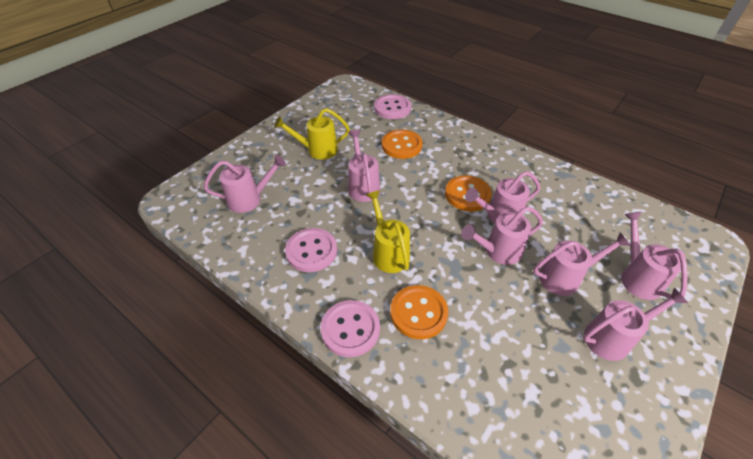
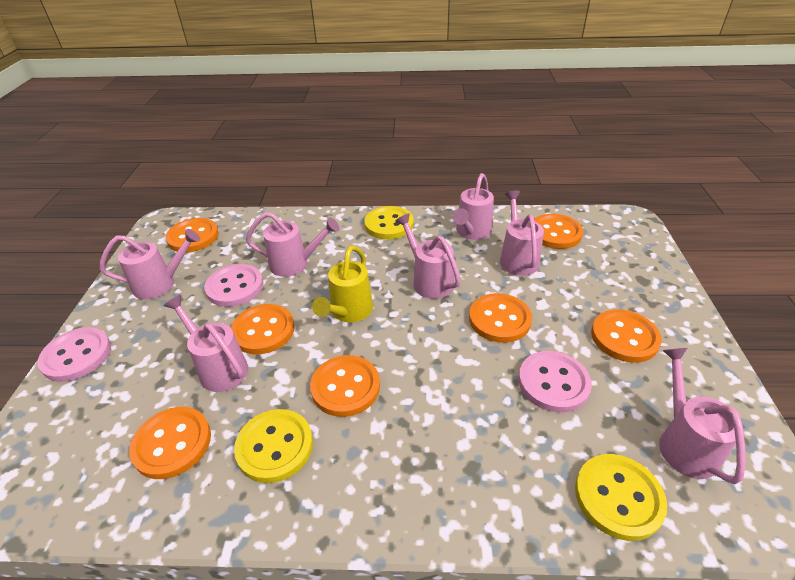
orange button: [382,129,423,159] [390,285,448,339] [445,175,492,211] = 3 -> [129,407,211,479] [165,218,219,253] [231,304,294,354] [310,355,380,417] [469,293,532,343] [534,214,583,249] [591,310,662,363] = 7
yellow button: none = 0 -> [234,409,313,483] [364,206,414,239] [575,454,667,541] = 3
yellow watering can: [274,108,350,160] [366,190,410,273] = 2 -> [312,246,373,322] = 1

